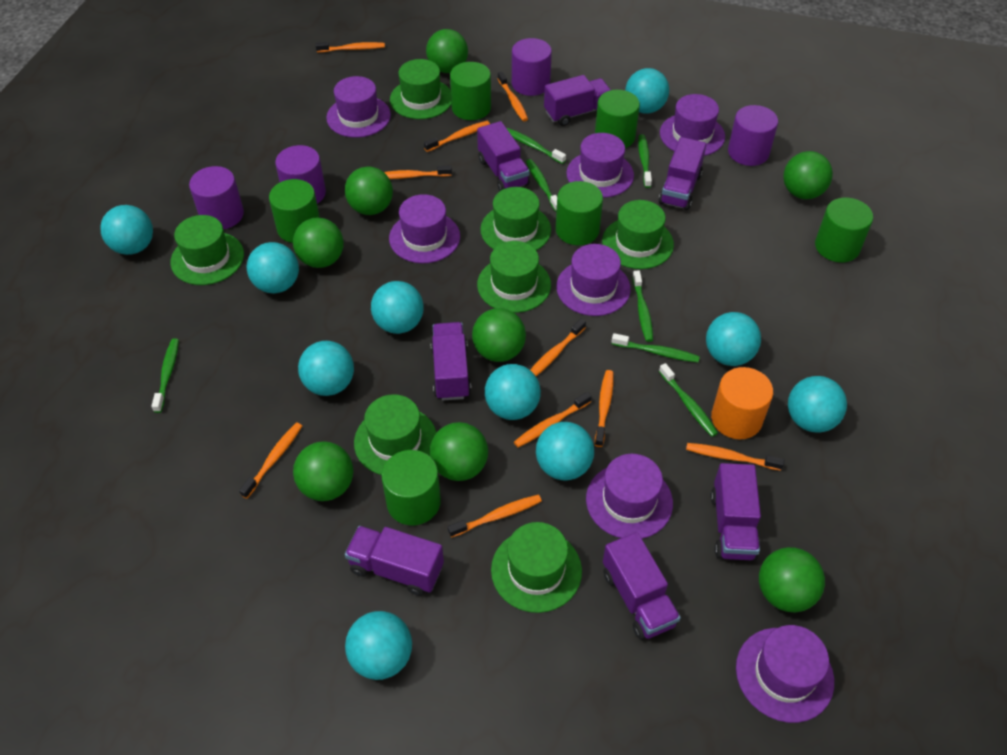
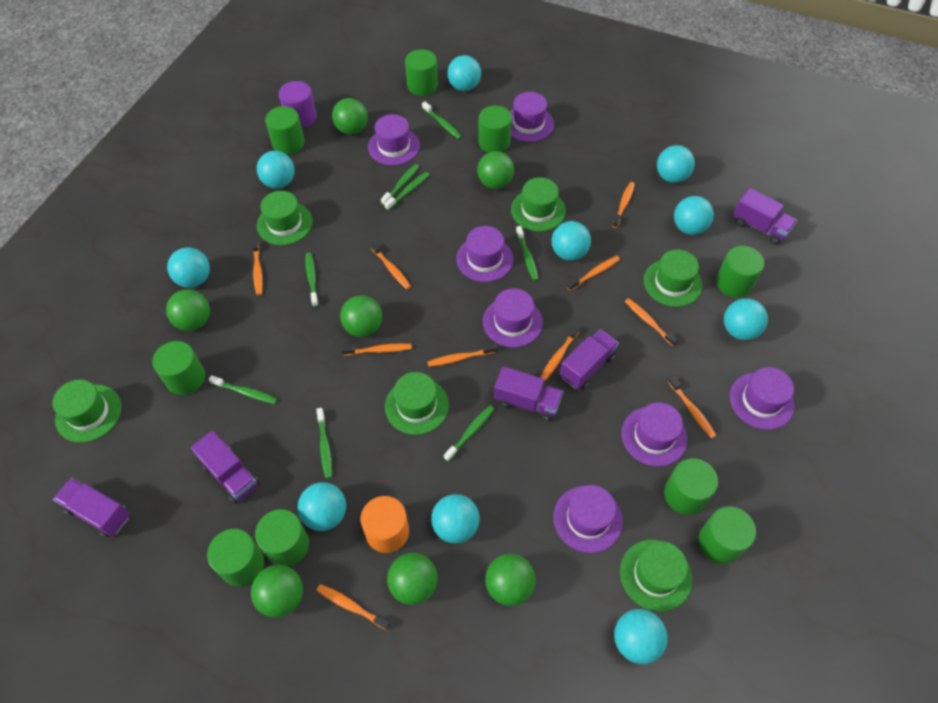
green ball: [293,218,344,268] [293,442,353,501] [345,166,393,215] [426,29,468,73] [430,422,488,481] [472,308,526,362] [759,547,825,612] [783,151,833,199] = 8 -> [166,290,210,331] [251,565,303,617] [332,98,368,135] [340,295,382,337] [387,553,437,605] [477,151,514,189] [485,554,536,606] = 7
green cylinder: [269,179,320,243] [381,450,441,525] [450,62,491,120] [556,181,603,245] [595,90,640,148] [815,198,873,262] = 6 -> [152,341,205,395] [207,529,264,586] [255,509,309,566] [265,106,305,154] [405,49,438,96] [478,105,512,153] [664,458,718,515] [698,506,756,564] [716,246,764,298] = 9
green hat: [171,215,244,285] [354,394,437,475] [390,59,451,119] [477,241,551,313] [480,187,551,251] [491,522,582,613] [602,200,674,269] = 7 -> [52,379,122,443] [257,191,313,245] [385,372,449,435] [511,177,566,232] [620,540,692,612] [644,249,702,307] = 6
green toothbrush: [152,338,179,413] [507,128,566,164] [526,159,557,212] [612,333,700,363] [632,270,653,342] [638,134,652,188] [659,363,718,437] = 7 -> [209,375,277,404] [306,253,318,307] [316,408,332,479] [381,164,419,206] [384,172,430,210] [422,101,462,139] [444,405,494,462] [516,226,538,281] = 8
purple cylinder: [189,166,244,229] [275,145,326,204] [512,38,552,96] [728,105,778,166] = 4 -> [279,81,317,128] = 1
purple truck: [345,526,444,596] [430,322,471,401] [477,121,530,191] [544,75,611,126] [603,532,681,640] [658,137,706,210] [710,463,761,560] = 7 -> [53,478,130,537] [191,431,260,503] [494,366,563,421] [560,329,619,389] [733,188,797,245] = 5

